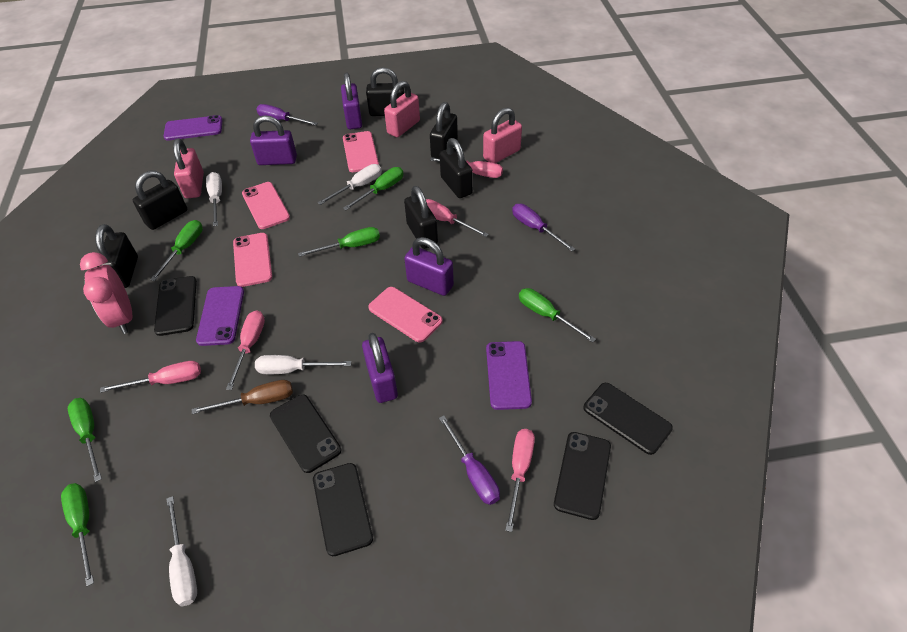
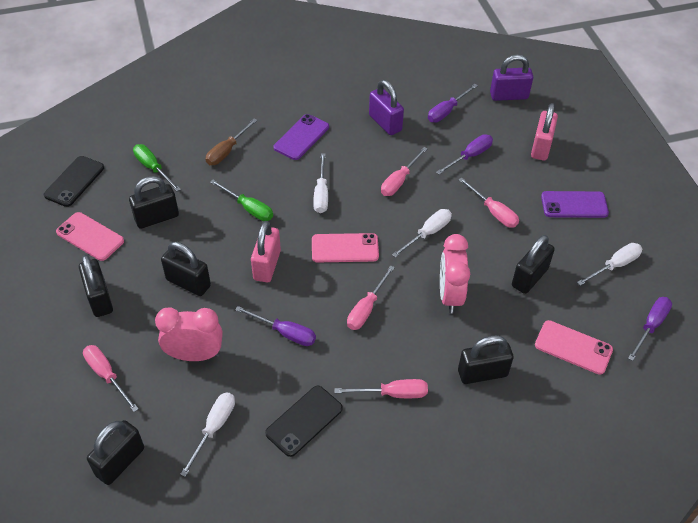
black phone: [154,276,197,336] [270,394,341,473] [313,463,373,556] [554,432,611,520] [584,383,673,455] = 5 -> [44,156,104,207] [265,386,343,457] = 2
green screwdriver: [61,483,94,586] [68,398,102,482] [150,220,203,281] [298,227,380,257] [343,167,404,210] [519,288,596,343] = 6 -> [133,144,181,191] [210,180,273,221] = 2
pink clock: [80,252,132,334] = 1 -> [155,307,223,361] [440,234,470,314] = 2
pink padlock: [173,138,204,198] [384,81,420,137] [483,107,522,163] = 3 -> [251,221,281,282] [531,103,558,161] = 2
pink phone: [233,233,272,287] [242,182,290,229] [343,131,379,172] [368,287,443,343] = 4 -> [56,212,124,261] [312,233,379,262] [535,320,613,375] = 3
purple padlock: [250,115,297,165] [341,72,362,129] [362,333,398,403] [404,237,454,296] = 4 -> [369,80,404,135] [490,55,533,101] = 2
purple phone: [164,115,222,141] [196,286,244,346] [486,341,532,410] = 3 -> [274,114,329,160] [541,191,609,218] = 2
purple screwdriver: [256,104,318,126] [439,415,500,505] [512,204,575,251] = 3 -> [235,306,316,346] [428,84,478,123] [436,134,493,175] [628,297,672,361] = 4

